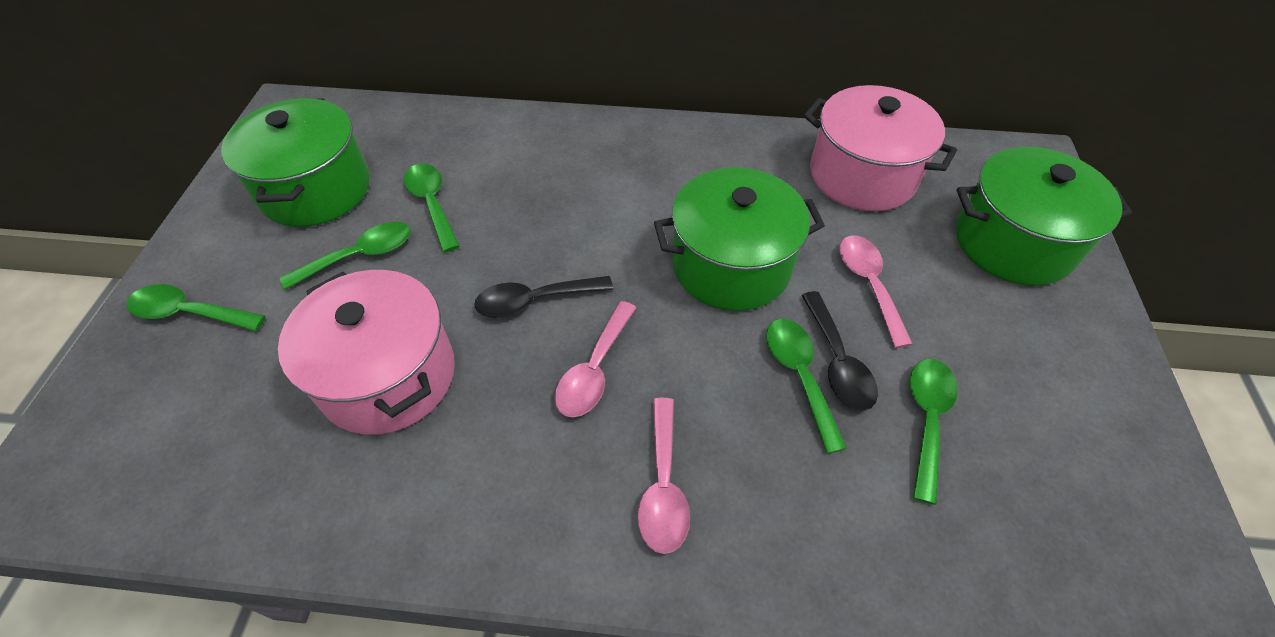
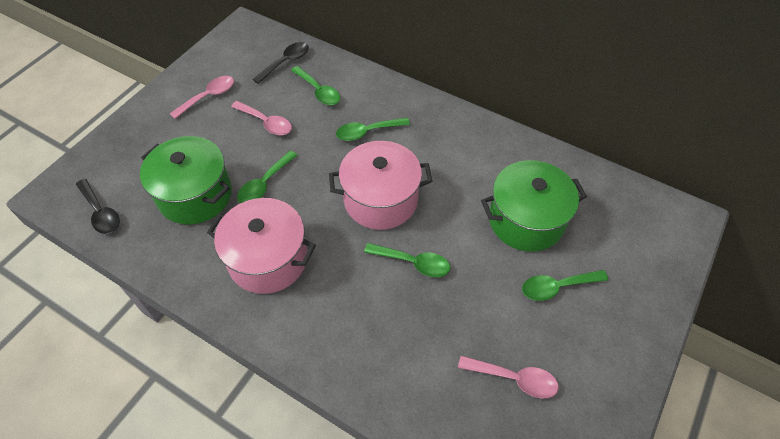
green pot: [221,98,370,227] [654,167,825,311] [956,147,1132,286] = 3 -> [140,136,232,225] [481,160,587,252] = 2

